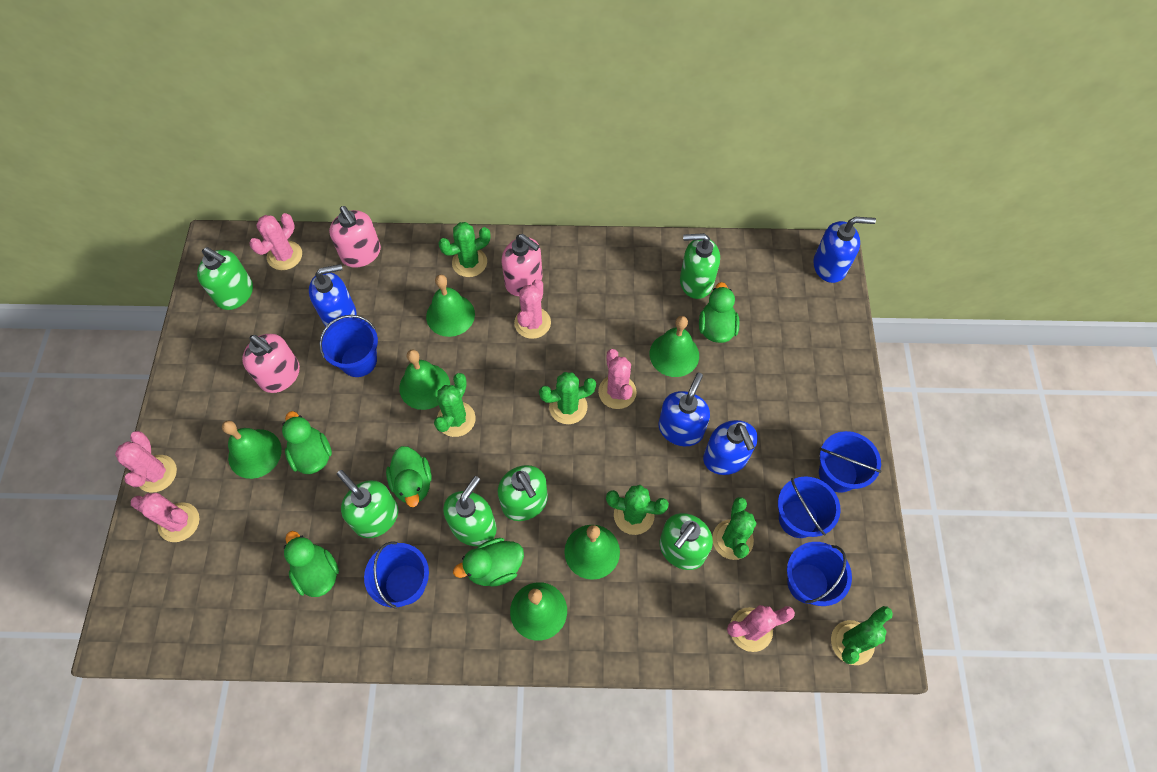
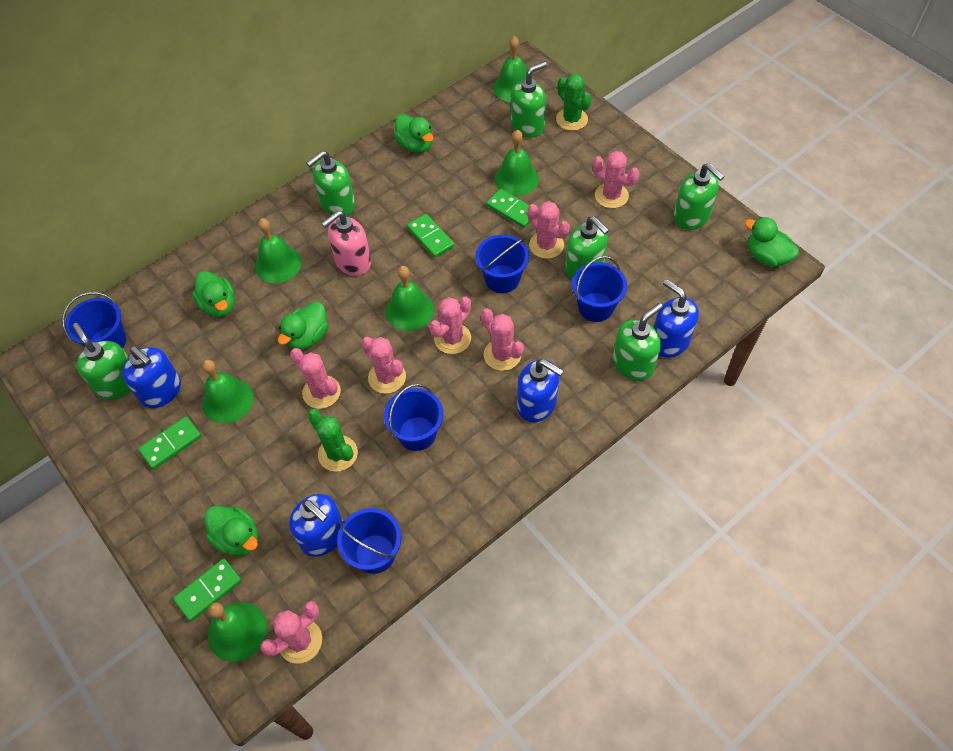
green cactus: [434,373,476,437] [438,222,491,277] [539,372,596,424] [606,485,669,535] [712,497,756,560] [831,606,893,665] = 6 -> [308,409,358,472] [556,74,592,131] = 2
green domino: none = 0 -> [138,416,202,469] [173,558,242,621] [407,214,454,258] [486,189,530,228] = 4
pink cactus: [115,431,177,493] [131,493,200,542] [249,213,302,270] [514,279,551,339] [598,349,637,409] [727,605,795,652] = 6 -> [260,601,322,664] [290,348,341,409] [362,337,406,394] [429,296,471,354] [481,308,524,371] [527,201,570,259] [593,151,639,208] = 7
pink soap dispenser: [242,334,300,393] [329,206,381,268] [502,234,542,296] = 3 -> [321,211,371,276] = 1

